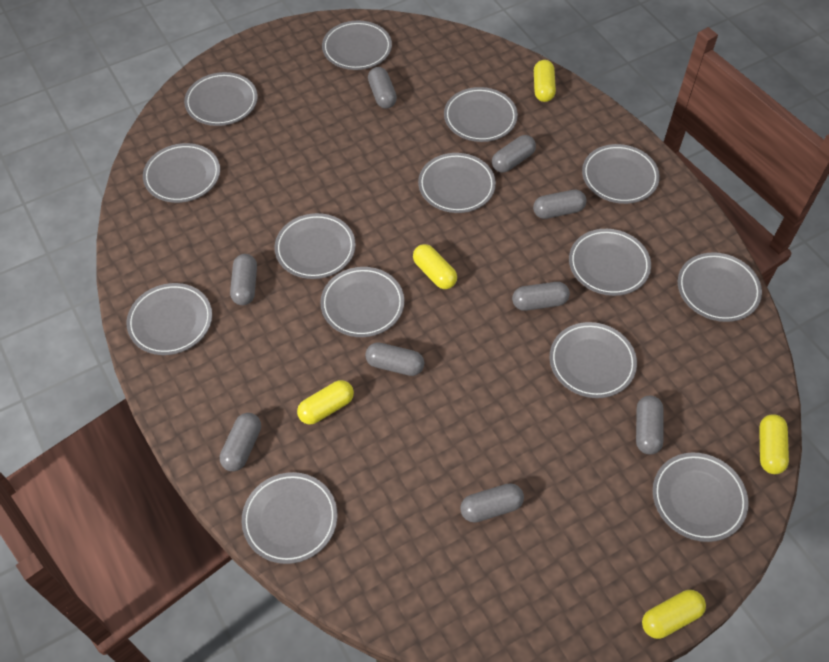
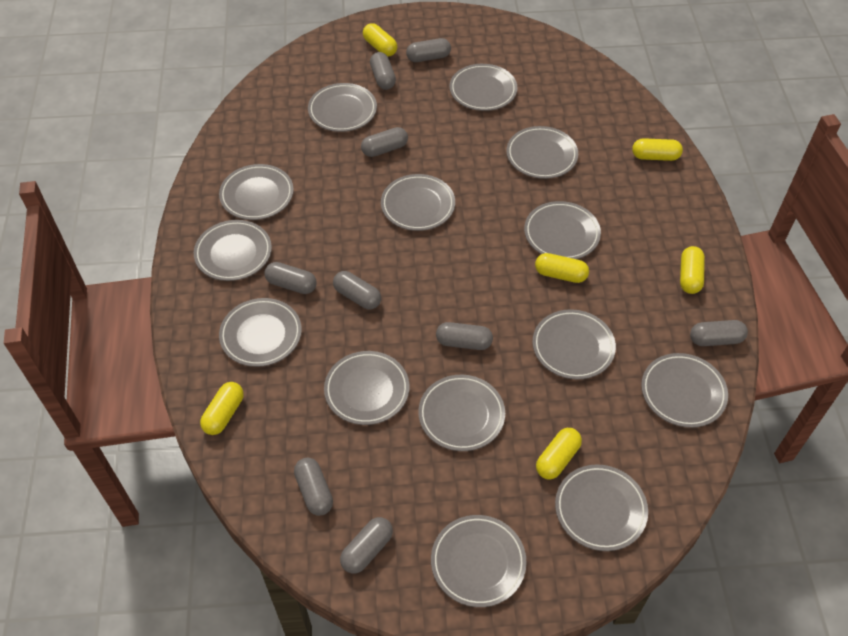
yellow capsule: [297,380,354,425] [413,244,457,289] [534,60,556,102] [642,590,706,639] [759,414,789,474] = 5 -> [200,382,244,435] [363,23,397,56] [535,253,589,283] [536,428,582,479] [632,138,683,161] [680,246,705,294] = 6

